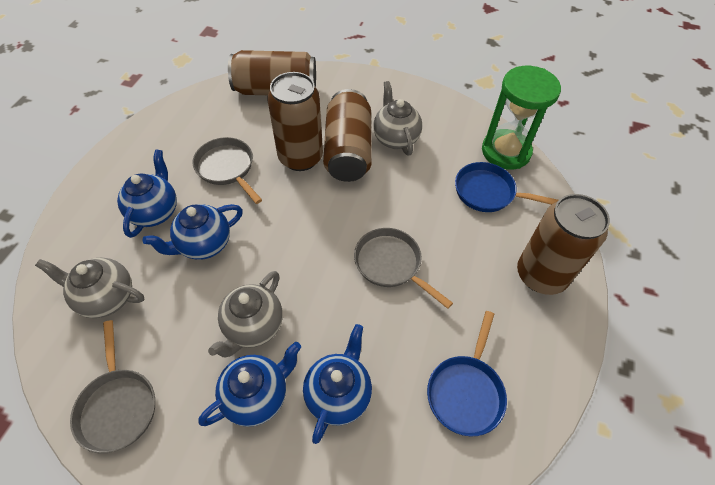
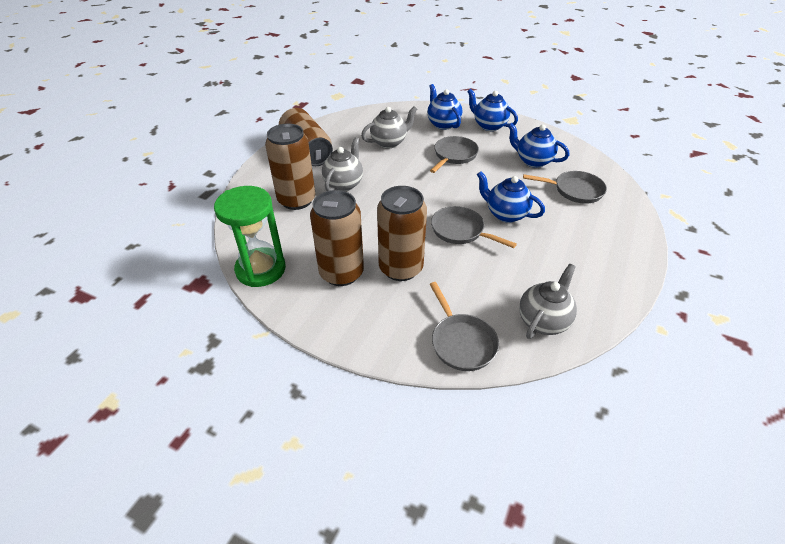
blue pan: [427,311,507,436] [455,162,559,212] = 2 -> none = 0
grey pan: [70,320,155,454] [192,137,262,204] [354,228,453,309] = 3 -> [430,136,479,173] [430,282,499,371] [431,206,517,248] [523,171,607,204] = 4

